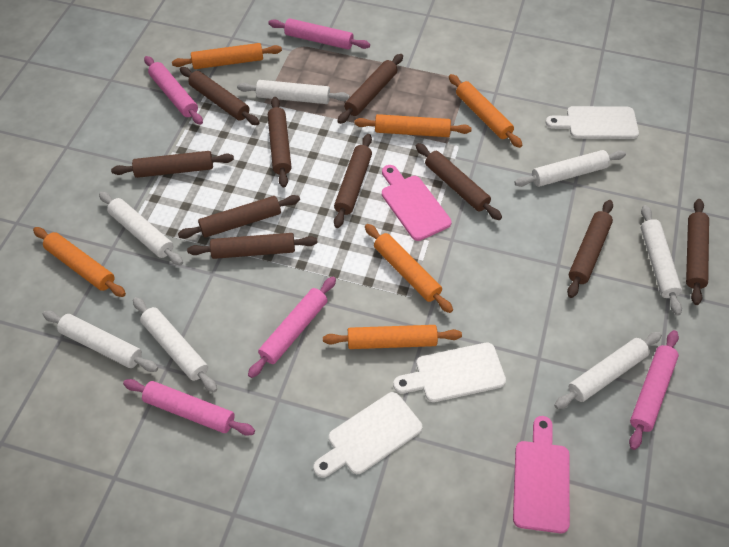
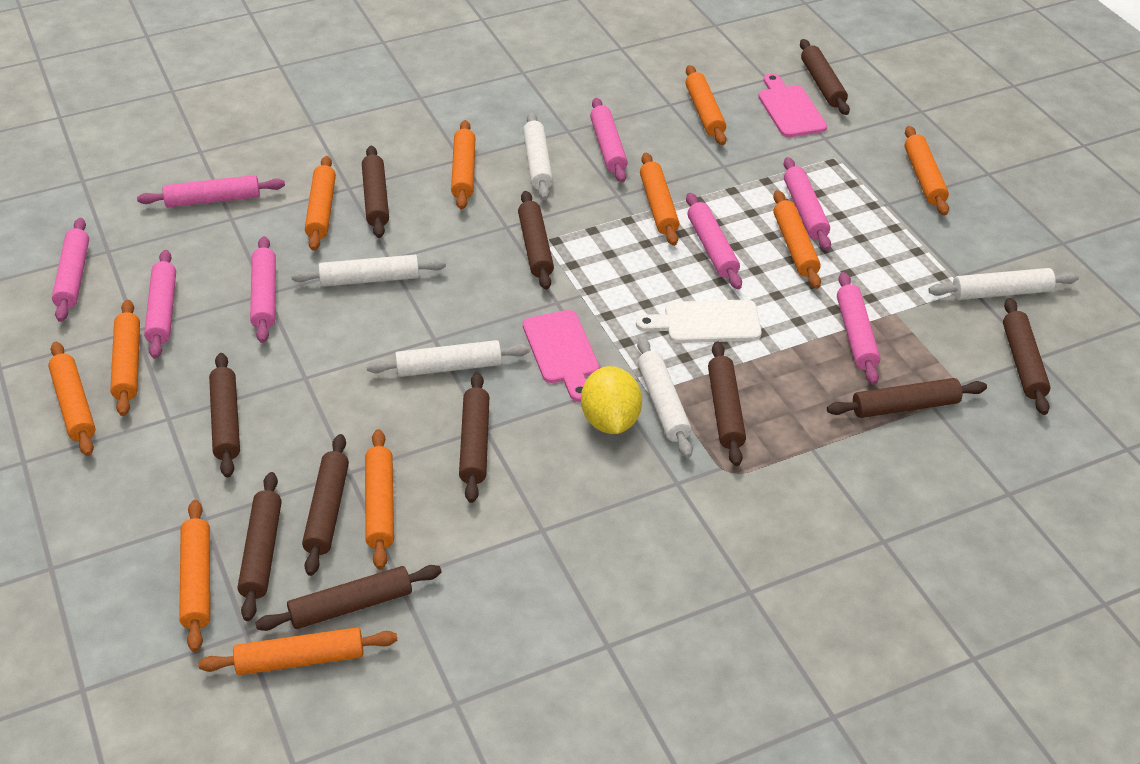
brown rolling pin: [111,151,234,178] [178,195,300,239] [180,67,260,125] [187,233,318,259] [268,97,291,187] [334,134,372,228] [337,54,403,124] [416,143,502,220] [567,200,613,298] [686,199,709,305] = 10 -> [209,353,240,478] [238,472,281,621] [255,565,442,631] [302,434,349,576] [362,146,389,238] [459,372,489,503] [518,191,554,290] [708,342,746,466] [800,39,850,115] [827,378,987,418] [1003,298,1051,415] = 11
orange rolling pin: [33,227,126,297] [172,43,282,69] [323,325,462,349] [354,114,472,137] [365,224,453,313] [449,74,522,148] = 6 -> [48,342,95,456] [110,300,140,416] [179,500,210,652] [198,627,397,675] [305,156,336,251] [365,429,394,570] [451,120,475,210] [640,153,679,246] [685,65,726,145] [773,190,821,289] [904,126,949,216] = 11
pink rolling pin: [123,379,255,436] [144,56,203,125] [248,277,336,378] [268,18,370,50] [629,330,679,450] = 5 -> [52,218,89,322] [137,175,285,207] [144,250,176,359] [250,236,276,343] [590,98,628,183] [686,193,742,289] [784,157,831,251] [837,272,880,385] = 8
white cutting board: [314,392,422,477] [393,343,506,402] [546,106,639,139] = 3 -> [636,300,762,343] = 1
white rolling pin: [43,311,158,372] [99,192,183,265] [133,297,217,393] [237,80,349,104] [514,150,626,187] [554,332,662,409] [641,205,682,316] = 7 -> [291,255,446,287] [366,340,530,377] [523,112,553,200] [637,337,693,458] [928,268,1079,300] = 5
yellow lemon: none = 0 -> [581,366,642,434] = 1

